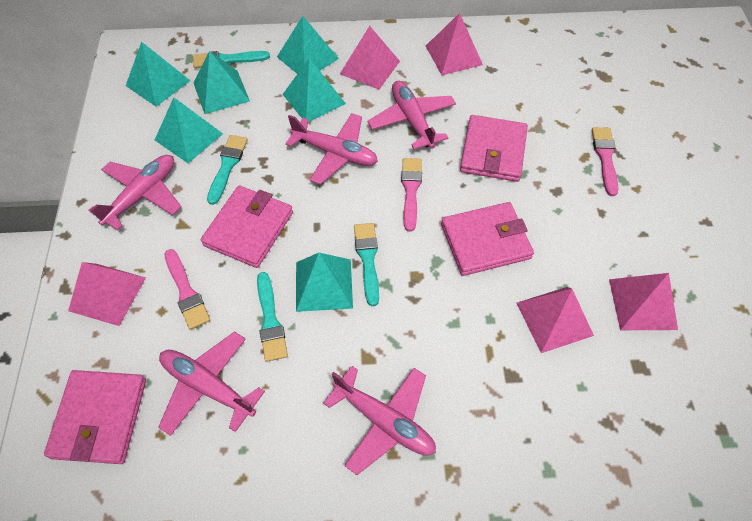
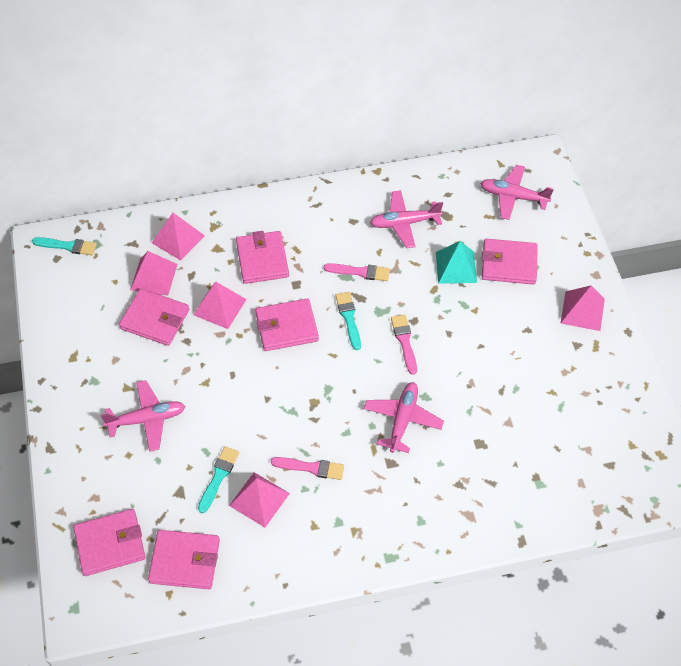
pink plane: [88,155,182,230] [158,332,265,436] [285,113,378,185] [323,366,436,475] [368,81,456,149] = 5 -> [101,380,185,452] [364,382,444,453] [370,190,443,248] [480,165,554,220] = 4
pink wallet: [44,370,146,464] [201,186,293,268] [441,202,534,276] [460,115,528,182] = 4 -> [73,509,145,576] [119,289,189,346] [148,530,220,589] [236,231,289,284] [255,299,319,351] [482,239,538,285] = 6
turquoise brush: [193,51,270,68] [207,135,248,205] [257,272,288,362] [354,223,379,306] = 4 -> [32,237,97,255] [198,446,239,513] [335,292,361,350] = 3
turquoise pyramid: [126,42,191,107] [155,97,223,163] [194,51,250,114] [277,16,339,74] [283,58,346,122] [296,253,353,312] = 6 -> [436,241,477,284] = 1

